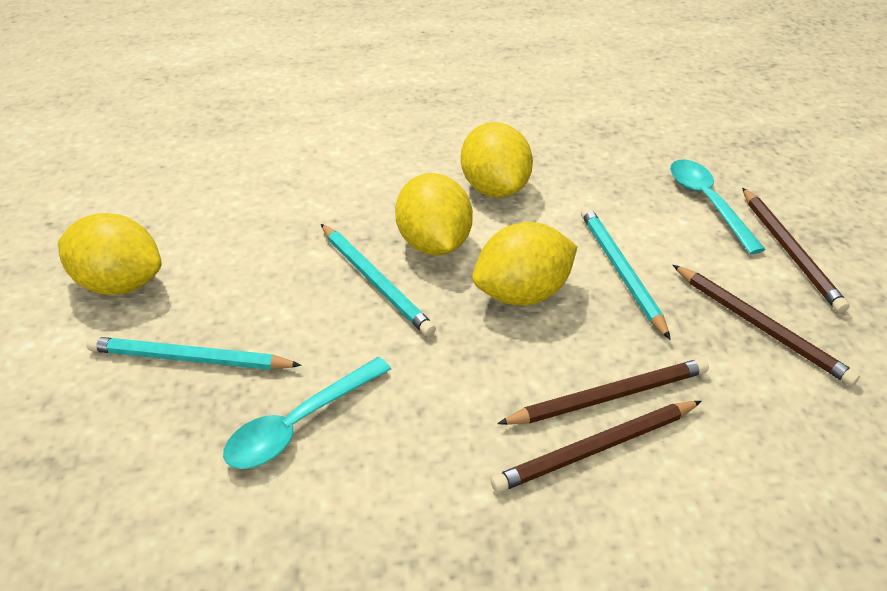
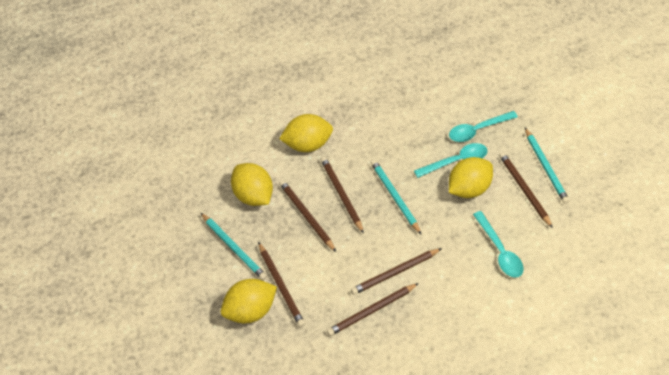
brown pencil: [491,401,702,493] [497,358,709,425] [673,265,860,386] [742,188,850,313] = 4 -> [258,242,305,327] [279,180,336,252] [320,157,364,234] [327,283,419,336] [351,248,442,295] [499,152,553,228] = 6
turquoise spoon: [223,357,391,469] [670,159,766,254] = 2 -> [414,143,488,178] [449,111,518,142] [473,211,524,278] = 3

